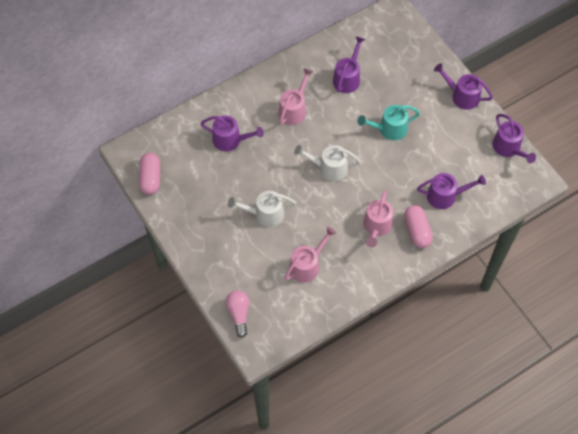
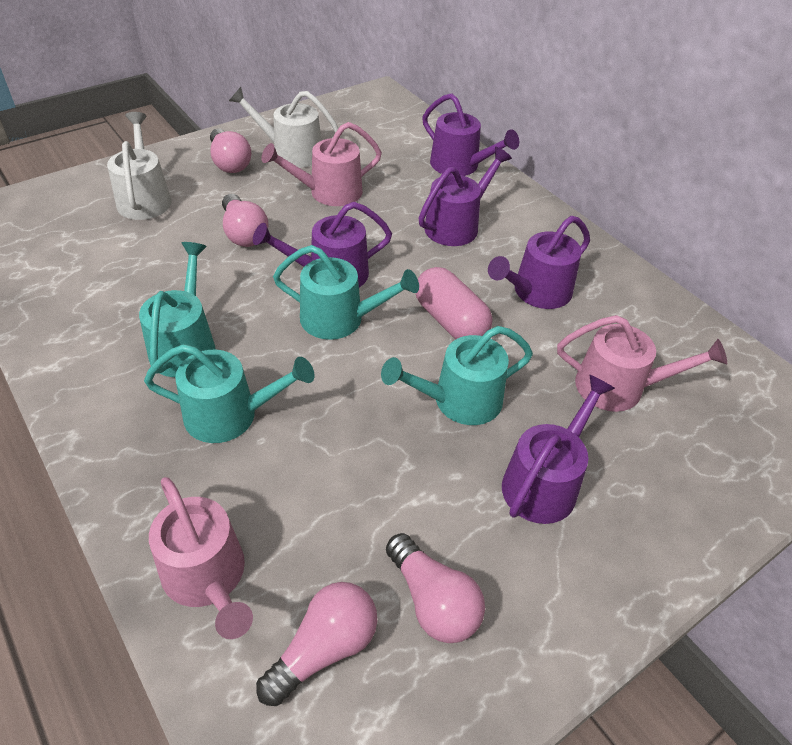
pink capsule: [139,153,160,195] [404,205,433,248] = 2 -> [416,267,492,339] = 1
pink light bulb: [225,290,250,338] = 1 -> [210,129,251,173] [222,194,268,247] [256,582,377,706] [386,533,485,643] = 4
turquoise watering can: [358,105,420,140] = 1 -> [139,242,216,377] [144,344,314,443] [273,245,419,340] [381,326,533,425] = 4

